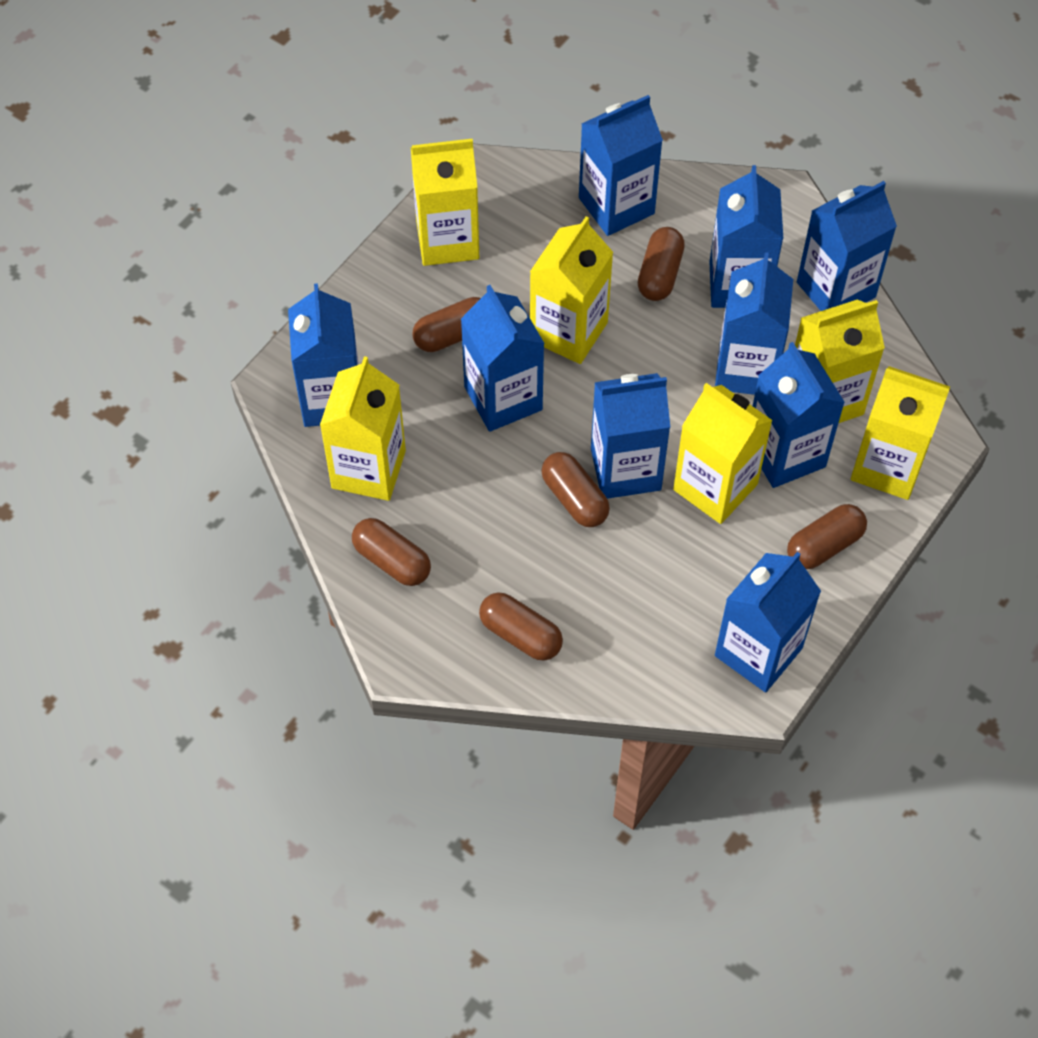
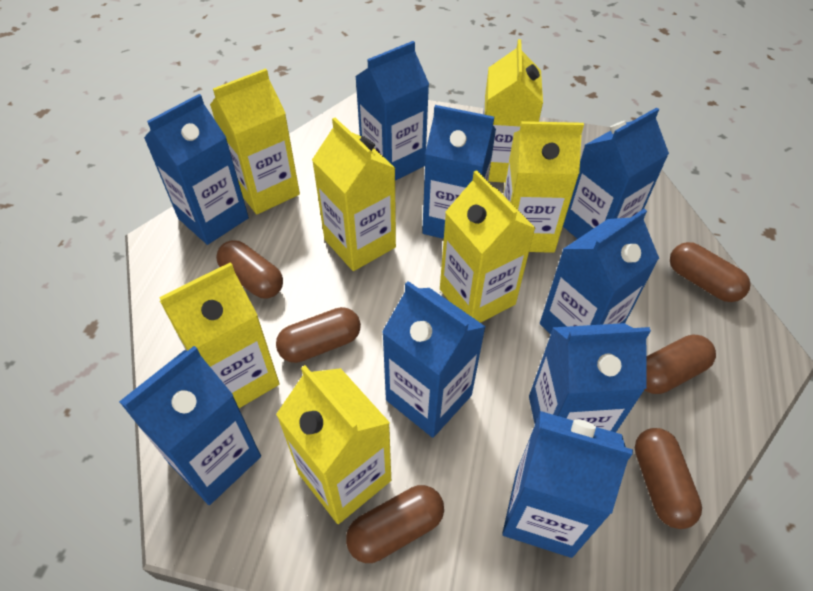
yellow carton: [320,356,406,501] [410,139,479,266] [530,216,613,364] [673,383,773,524] [795,299,885,423] [851,366,950,500] = 6 -> [159,262,280,408] [210,68,300,214] [276,365,391,524] [312,118,396,271] [440,170,536,323] [483,39,543,183] [503,121,584,253] = 7

